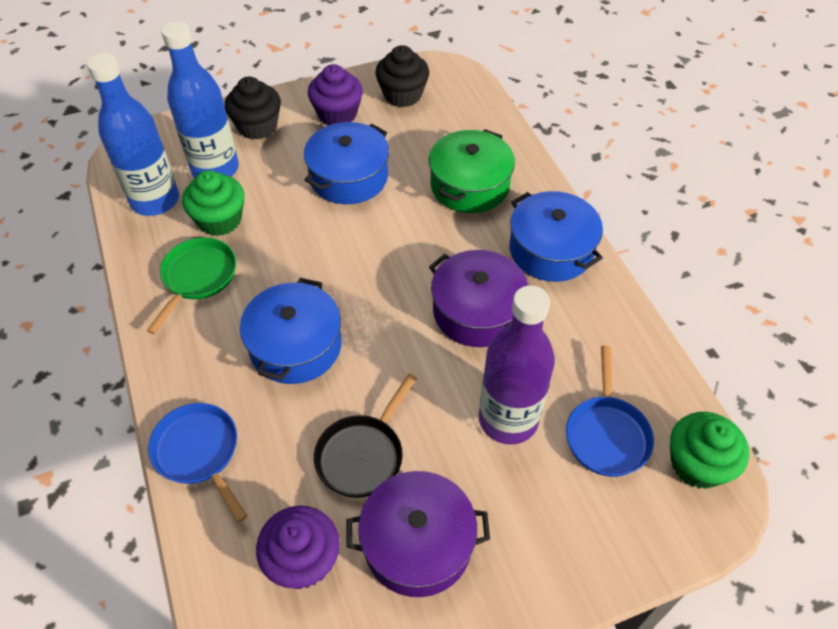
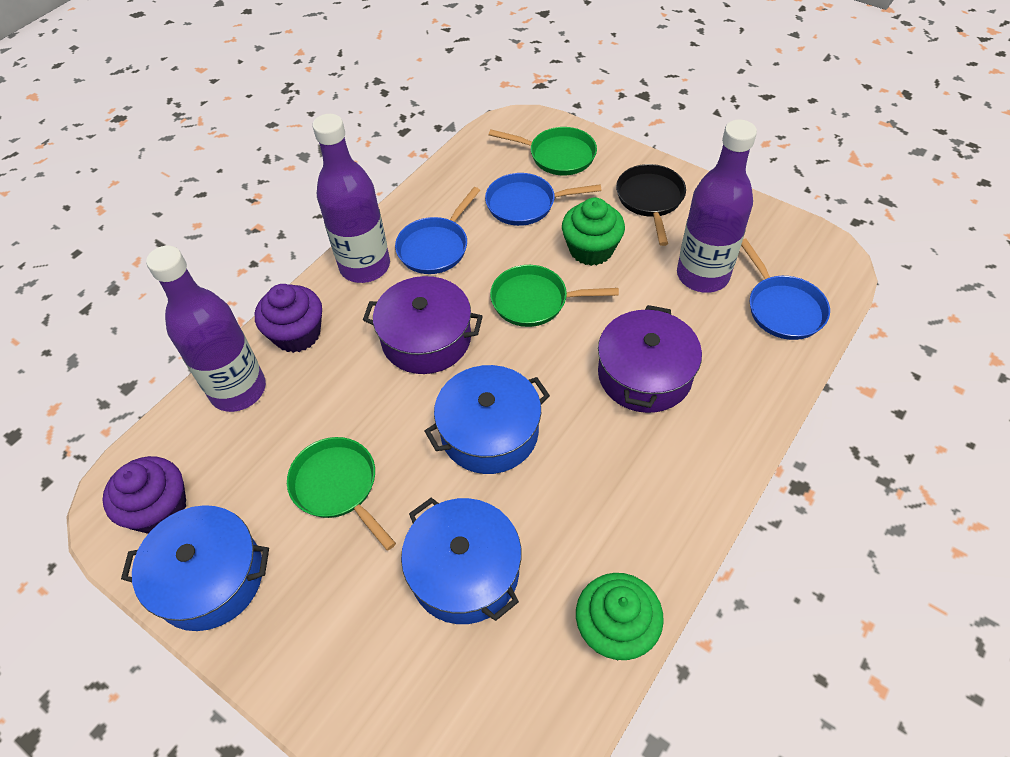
black cupcake: [225,77,281,139] [375,45,429,107] = 2 -> none = 0
blue bottle: [87,53,179,216] [161,21,239,178] = 2 -> none = 0
blue pan: [148,403,248,522] [566,345,654,477] = 2 -> [395,187,480,274] [485,173,602,226] [741,239,830,340] = 3
green pan: [147,237,236,334] = 1 -> [287,437,396,551] [489,127,597,175] [490,265,619,327] = 3
green pot: [429,129,515,213] = 1 -> none = 0
purple bottle: [479,285,555,445] = 1 -> [146,246,266,412] [312,114,390,283] [677,120,757,293] = 3

